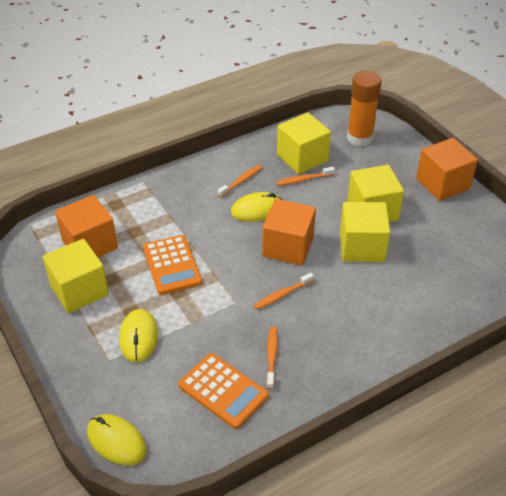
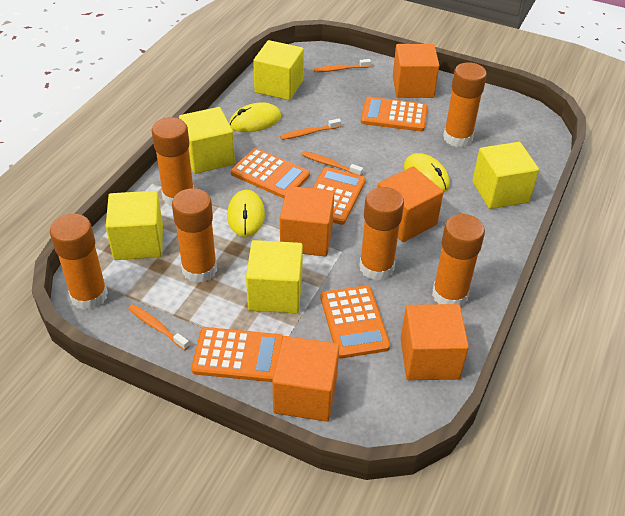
orange calculator: [143,235,202,295] [178,353,269,429] = 2 -> [191,327,284,382] [231,148,310,199] [312,167,366,225] [320,285,390,358] [361,97,428,132] = 5
orange cube: [55,195,118,257] [262,199,316,265] [416,138,478,201] = 3 -> [272,336,339,422] [280,186,334,256] [378,166,443,242] [393,44,439,98] [401,304,469,380] = 5
orange glue stick: [347,71,382,146] = 1 -> [50,214,108,310] [152,117,194,206] [172,188,217,283] [359,187,404,281] [432,214,485,306] [443,62,487,147] = 6
yellow cube: [42,239,109,313] [277,113,331,174] [340,202,390,262] [347,165,404,222] = 4 -> [106,191,163,260] [179,107,235,174] [246,240,303,313] [253,40,304,100] [472,142,539,209] = 5

